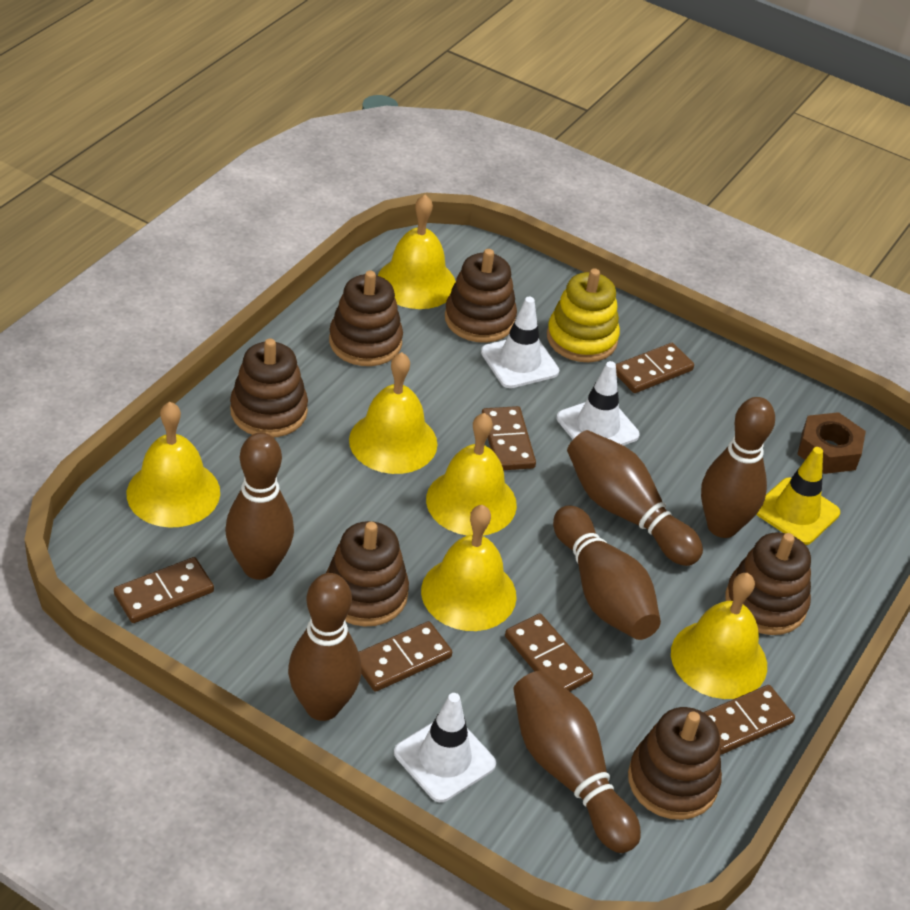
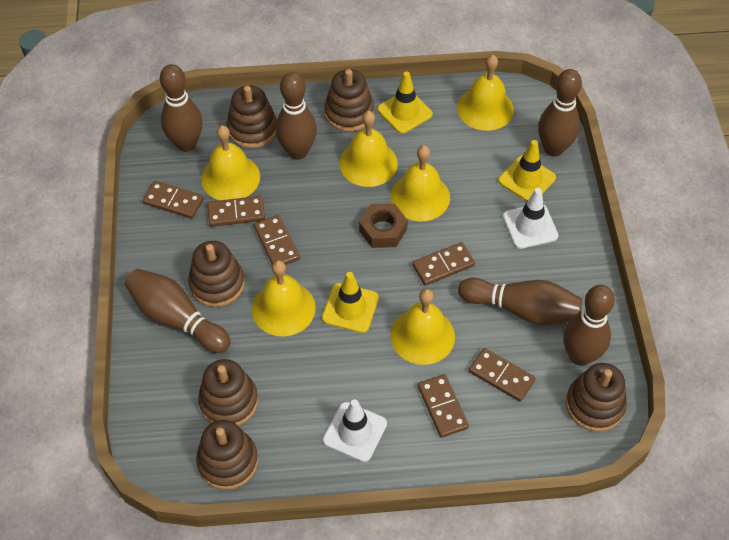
white traffic cone: [394,693,496,802] [481,297,559,388] [556,361,640,446] = 3 -> [323,399,387,462] [503,188,558,249] = 2
yellow stacking toy: [547,269,620,362] = 1 -> none = 0
yellow traffic cone: [756,447,840,545] = 1 -> [322,272,379,333] [377,72,433,134] [498,140,556,201] = 3

